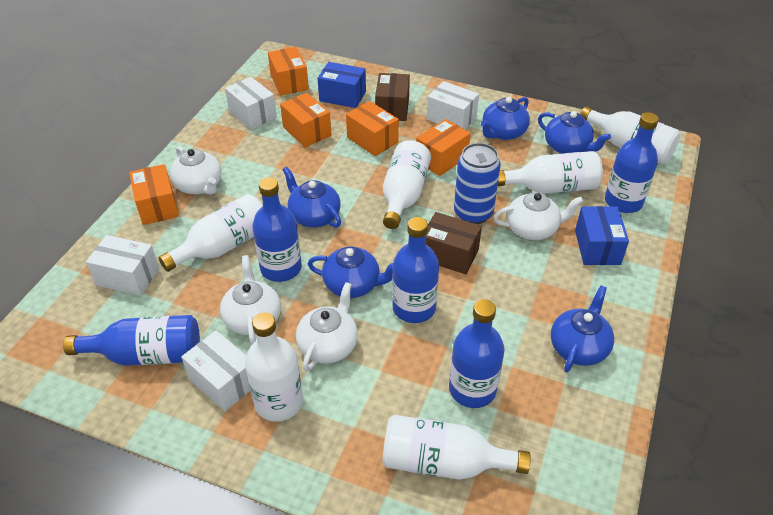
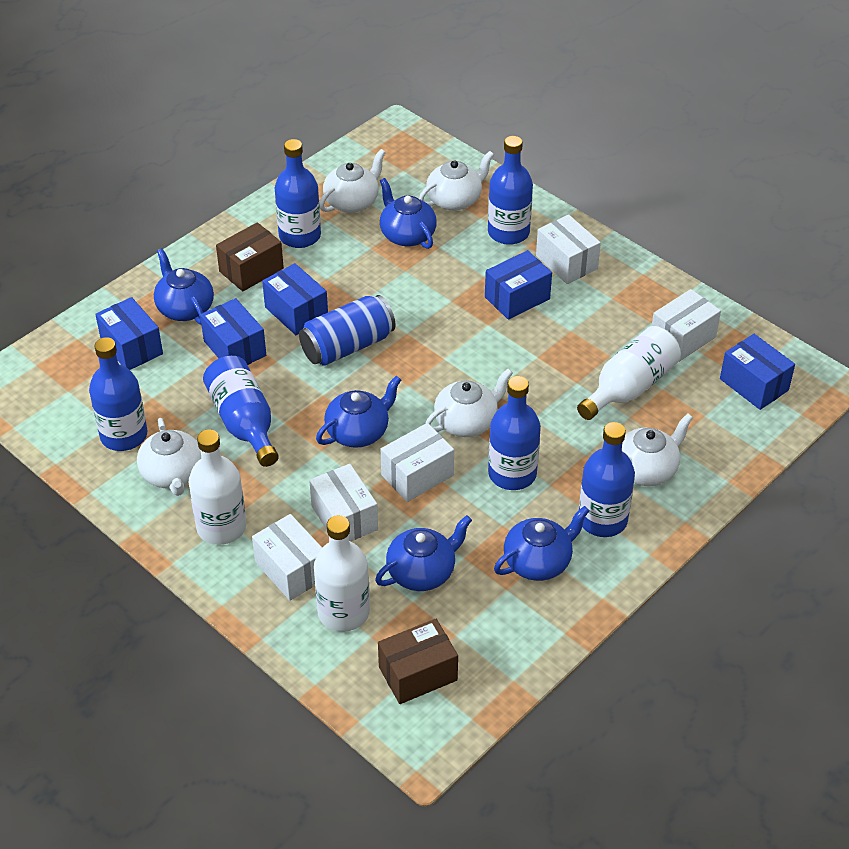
blue bottle: [63,315,200,366] [252,177,302,282] [392,217,439,323] [449,299,505,408] [605,112,659,213] = 5 -> [89,337,147,451] [203,356,279,467] [275,139,321,248] [488,136,533,245] [488,376,541,490] [579,422,635,537] = 6
blue box: [318,62,366,108] [575,206,629,265] = 2 -> [95,297,163,370] [200,298,266,365] [262,263,328,335] [485,250,552,320] [720,334,795,410] = 5
orange box: [129,164,179,225] [268,47,309,96] [280,93,331,147] [346,101,399,156] [416,119,471,176] = 5 -> none = 0
white bottle: [159,194,263,272] [245,312,303,422] [383,140,431,229] [383,415,531,480] [498,151,603,194] [580,106,680,164] = 6 -> [189,429,246,545] [314,515,370,632] [577,326,681,420] = 3
white box: [86,235,159,296] [181,331,250,411] [225,77,277,130] [427,81,479,129] = 4 -> [252,514,322,601] [309,464,378,541] [381,423,454,502] [536,215,601,284] [652,289,721,362] = 5
white teapot: [170,146,222,195] [220,255,281,344] [296,282,358,372] [493,192,584,240] = 4 -> [137,418,201,496] [319,149,386,213] [419,151,494,211] [425,369,513,437] [622,414,693,486] = 5

